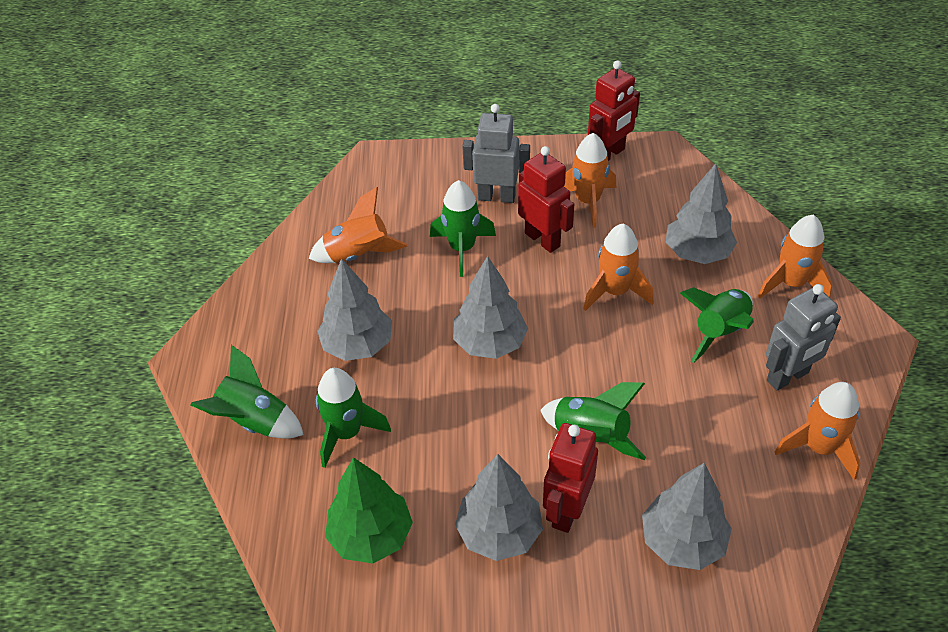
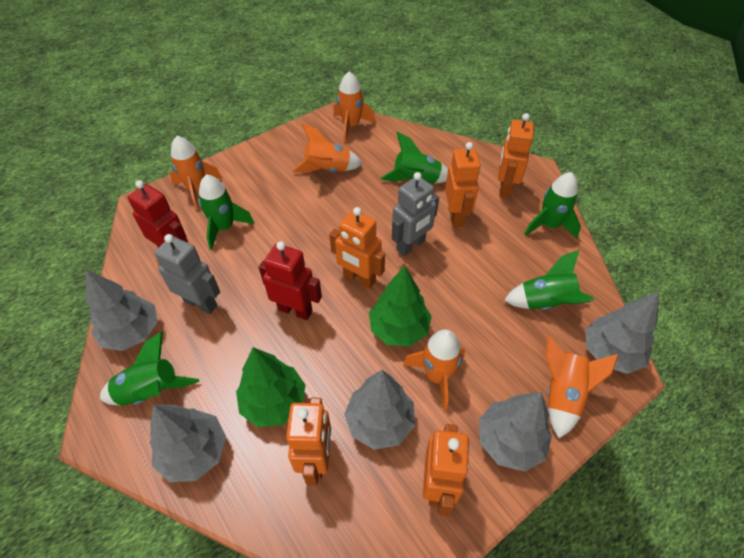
green tree: [325,457,413,564] = 1 -> [236,347,306,427] [369,265,432,346] = 2
orange robot: none = 0 -> [286,398,331,486] [329,207,385,289] [423,424,470,516] [445,142,481,227] [498,113,534,198] = 5
red robot: [518,146,574,253] [543,423,598,533] [588,60,640,161] = 3 -> [128,180,188,248] [259,241,322,320] = 2

